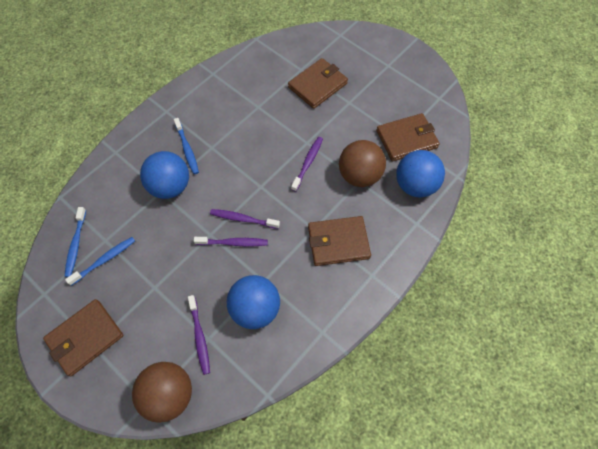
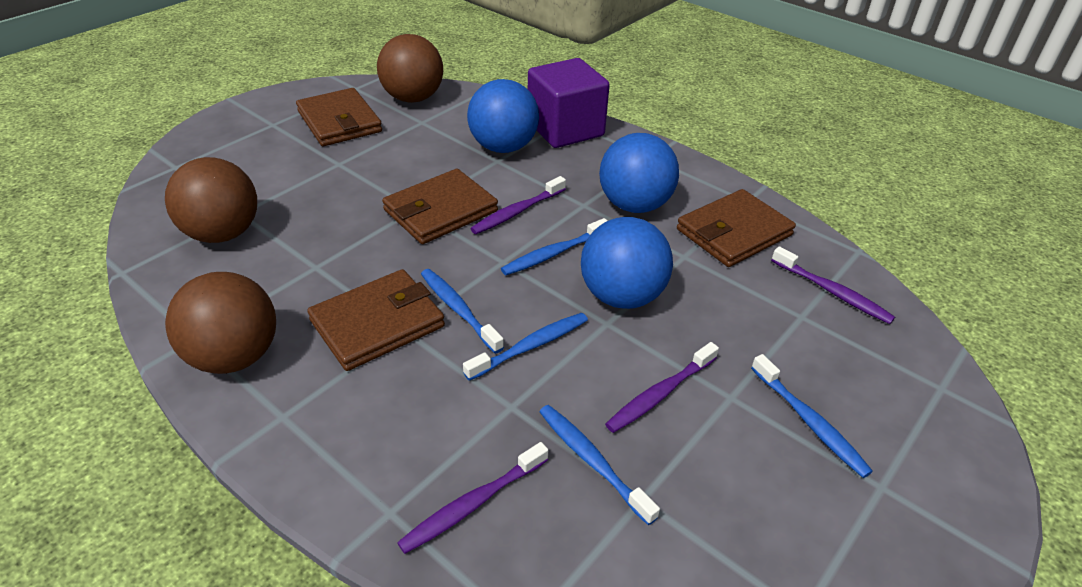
blue toothbrush: [65,207,86,277] [65,237,135,286] [174,118,199,174] = 3 -> [421,269,504,354] [463,313,588,381] [501,218,608,275] [539,405,660,525] [751,354,873,478] = 5
brown ball: [132,362,192,423] [339,140,386,187] = 2 -> [165,157,257,243] [165,272,276,374] [377,34,443,103] = 3
purple cube: none = 0 -> [528,58,610,148] = 1

